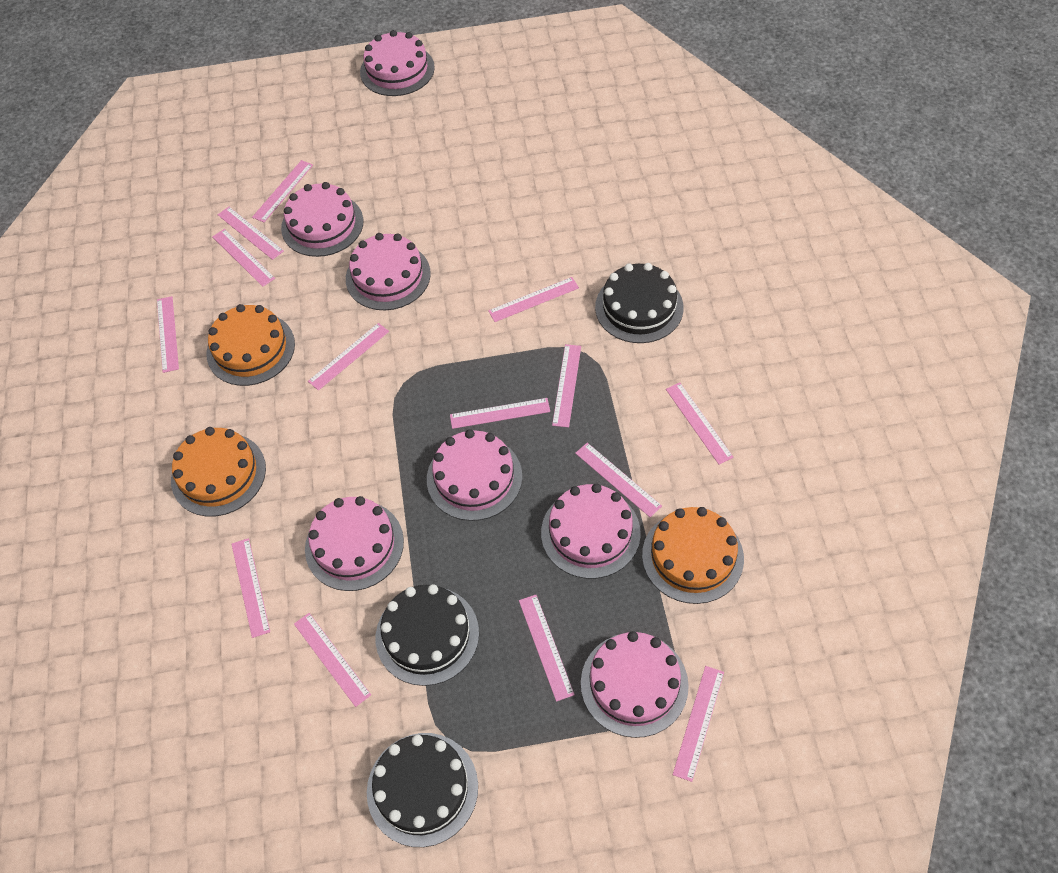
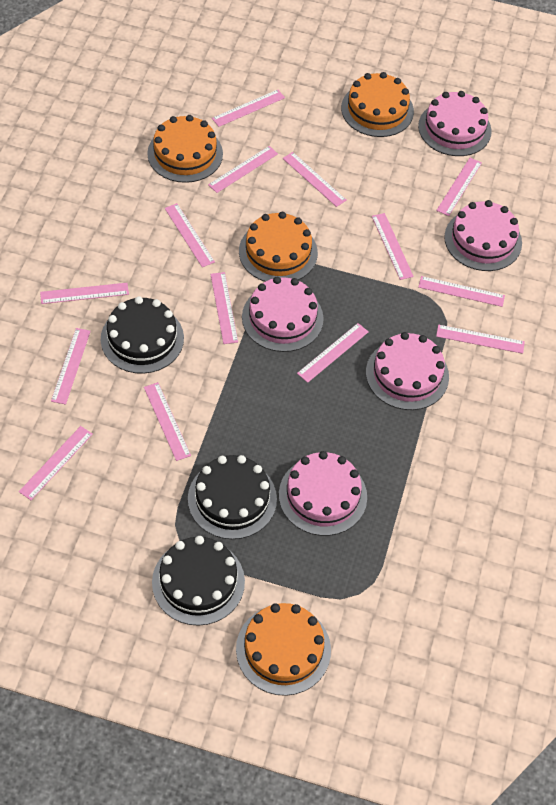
orange cake: [171,427,266,517] [206,304,295,386] [642,507,744,604] = 3 -> [147,115,223,183] [236,603,331,696] [239,212,318,282] [341,72,414,137] = 4
pink cake: [281,182,363,257] [305,496,404,591] [346,233,431,310] [360,30,435,96] [427,429,522,521] [541,483,641,579] [581,631,689,738] = 7 -> [242,276,324,352] [279,451,367,536] [366,332,449,410] [418,91,492,156] [444,200,522,271] = 5

